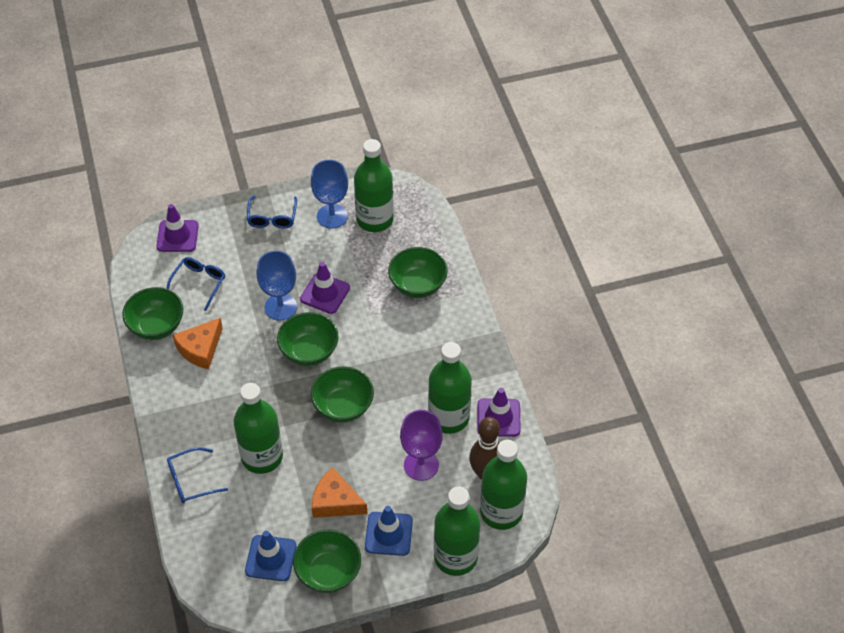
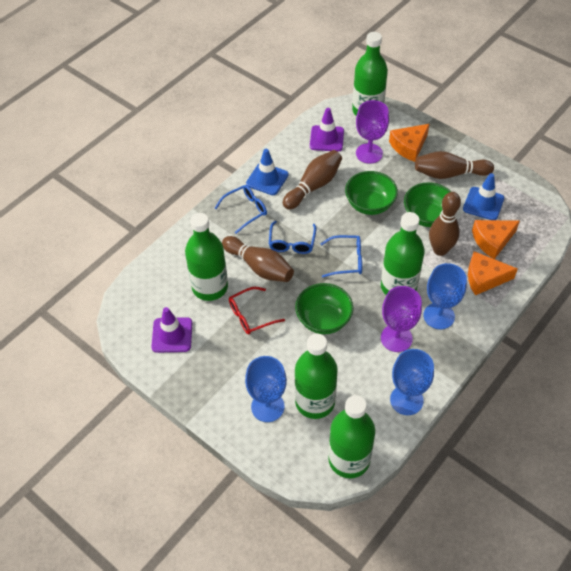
blue goblet: [256,251,297,321] [311,160,348,229] = 2 -> [245,356,287,422] [390,349,434,415] [423,263,467,329] = 3
brown bowling pin: [469,417,500,480] = 1 -> [222,236,294,282] [283,150,342,210] [415,151,494,179] [429,192,461,256] = 4
green bowl: [122,287,183,340] [277,312,339,366] [293,529,361,593] [311,366,374,423] [388,247,448,298] = 5 -> [295,283,353,334] [345,171,398,215] [404,182,452,227] = 3
orange cheese: [173,318,223,369] [312,468,367,518] = 2 -> [389,124,429,162] [468,251,518,295] [472,220,520,259] = 3
purple goblet: [400,410,443,481] = 1 -> [356,100,389,164] [381,286,422,352] = 2
purple traffic cone: [156,204,199,252] [300,262,350,314] [478,388,521,437] = 3 -> [151,307,192,353] [310,108,344,152] = 2
red glasses: none = 0 -> [229,287,285,335] = 1

